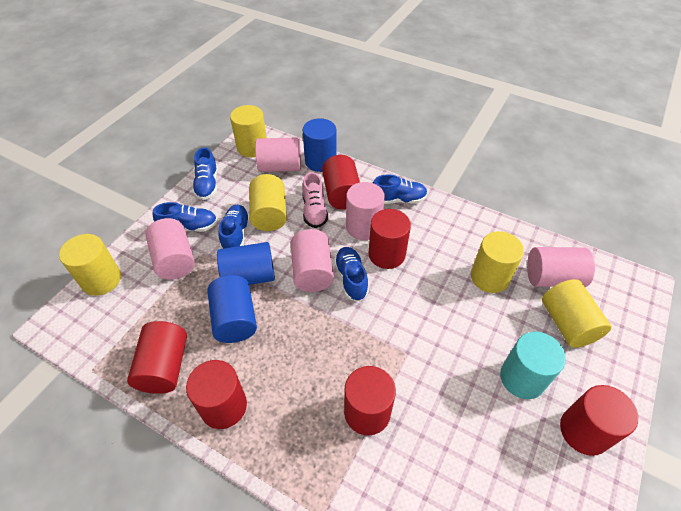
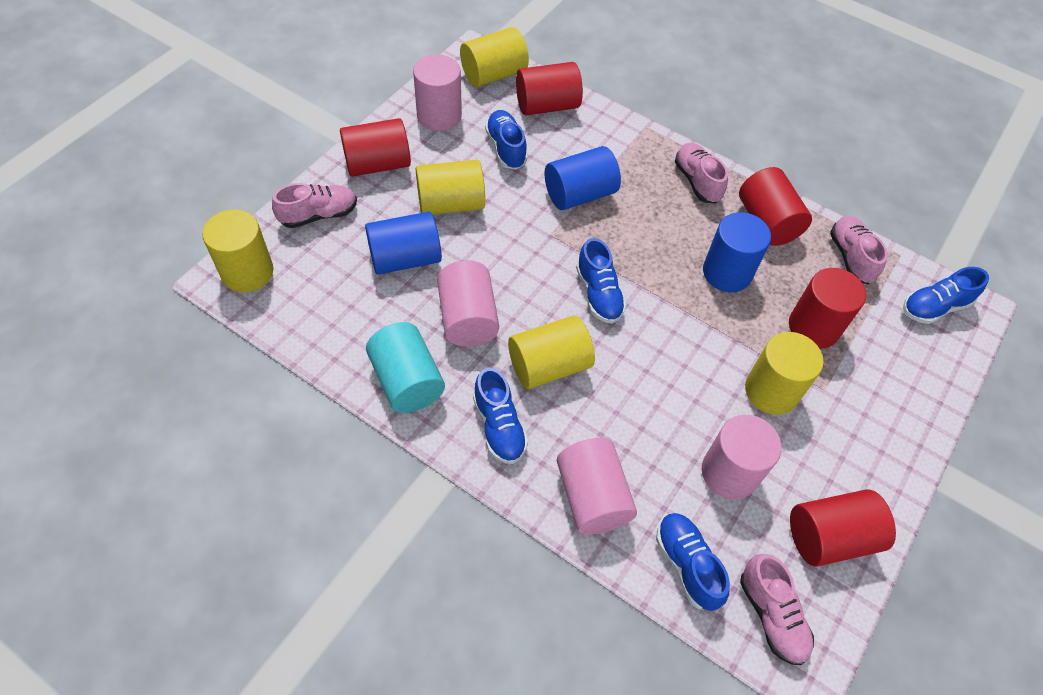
pink cylinder: [146,218,195,280] [255,137,301,172] [291,229,334,292] [346,182,385,240] [527,247,595,287] = 5 -> [413,54,462,131] [437,260,499,347] [557,438,637,534] [702,415,782,499] = 4
pink shoe: [302,172,328,228] = 1 -> [272,183,357,228] [675,143,728,204] [740,554,814,665] [830,216,888,284] = 4
red cylinder: [127,321,187,394] [186,360,247,429] [322,155,360,210] [344,366,396,436] [368,209,411,269] [560,385,638,456] = 6 -> [340,118,411,177] [516,62,583,115] [739,167,812,246] [789,268,866,349] [790,489,896,567] = 5

